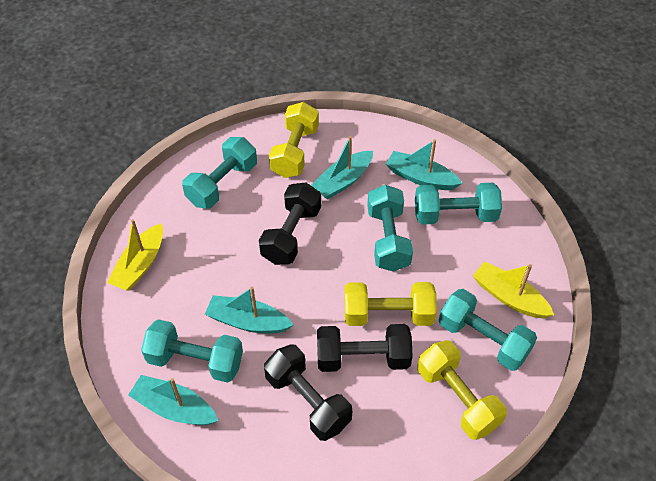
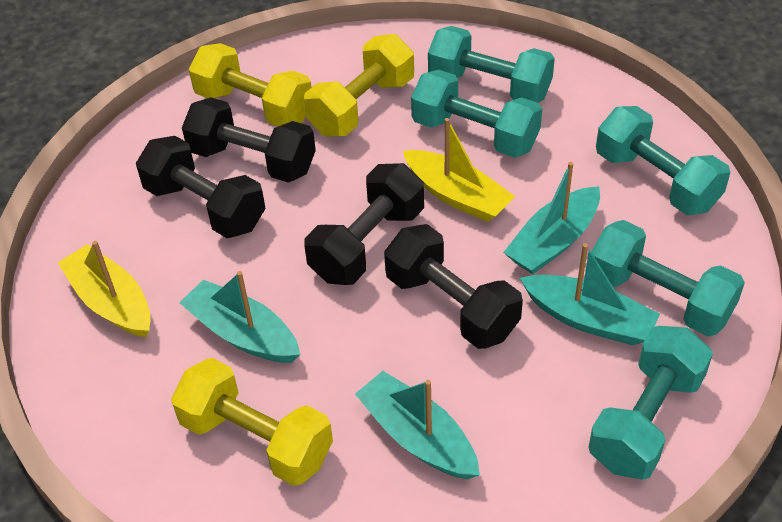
black dumbbell: [259,183,321,265] [264,344,352,441] [317,324,413,372] = 3 -> [136,136,266,238] [182,98,316,183] [304,163,424,285] [384,224,523,349] = 4

